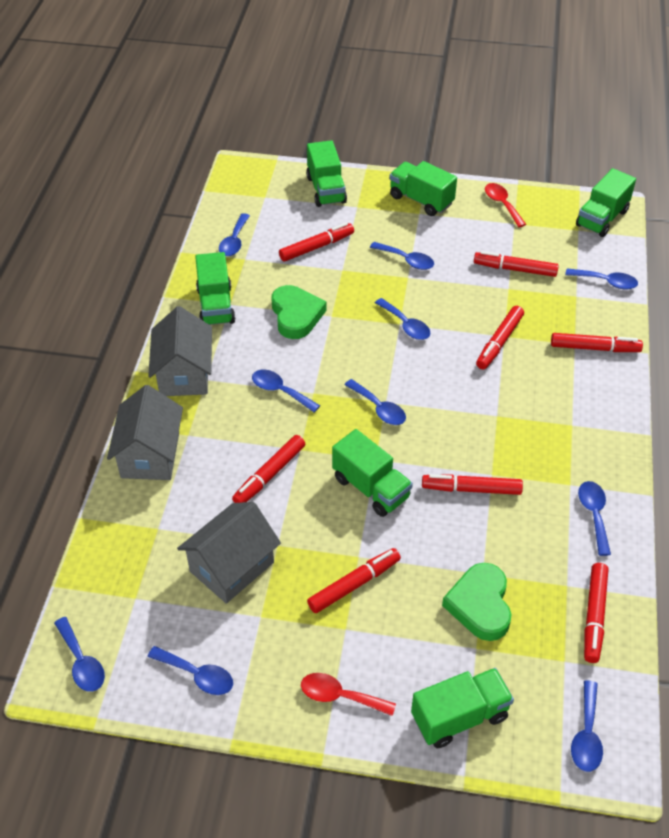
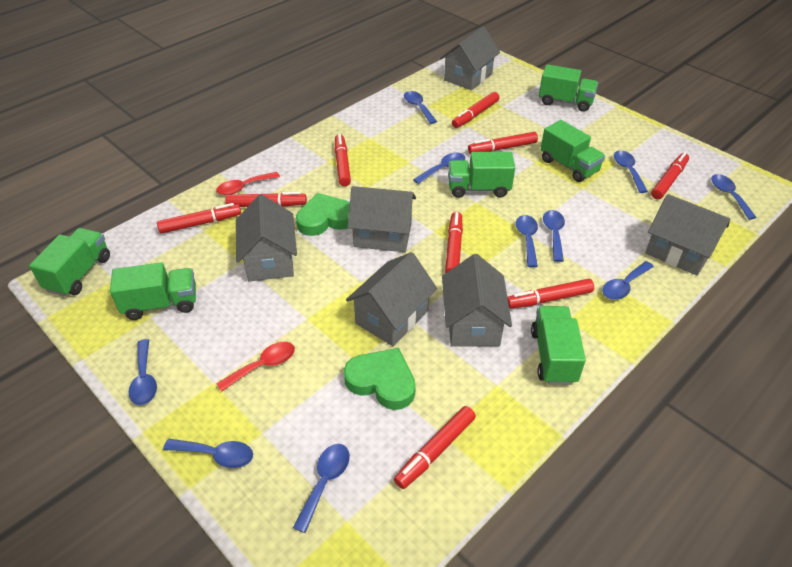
grey house: [107,385,183,480] [148,306,212,396] [177,502,281,604] = 3 -> [236,194,297,282] [346,252,437,346] [347,186,416,252] [440,26,500,90] [442,254,512,347] [645,194,730,276] = 6
red marker: [232,435,305,503] [279,223,354,261] [307,548,401,613] [422,474,523,495] [474,251,559,277] [476,306,524,370] [551,333,643,352] [584,563,608,663] = 8 -> [157,203,241,234] [226,192,307,207] [335,134,351,186] [394,406,476,489] [445,212,463,273] [452,92,500,128] [468,132,538,154] [508,279,594,309] [651,152,689,199] = 9

